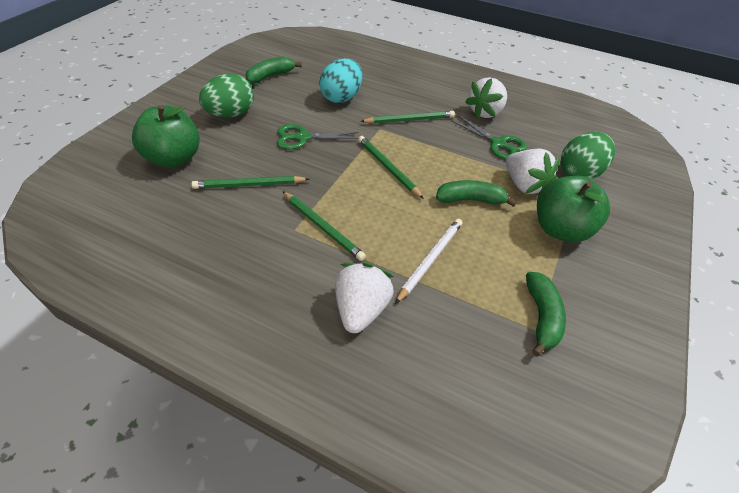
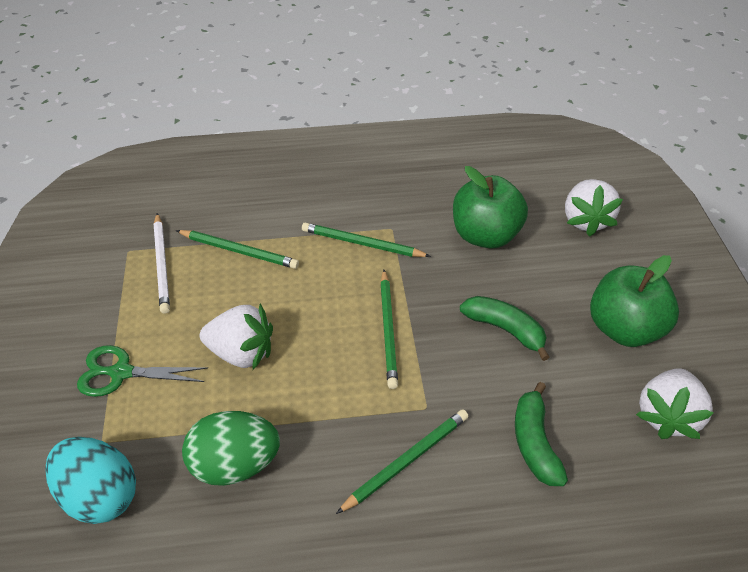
green banana: [245,56,302,84] [436,180,517,207] [526,272,566,356] = 3 -> [460,296,549,361] [515,382,568,486] = 2
green egg: [199,74,254,117] [561,131,615,179] = 2 -> [182,411,280,486] = 1
green scissors: [277,124,359,150] [451,116,527,160] = 2 -> [77,345,208,397] = 1

